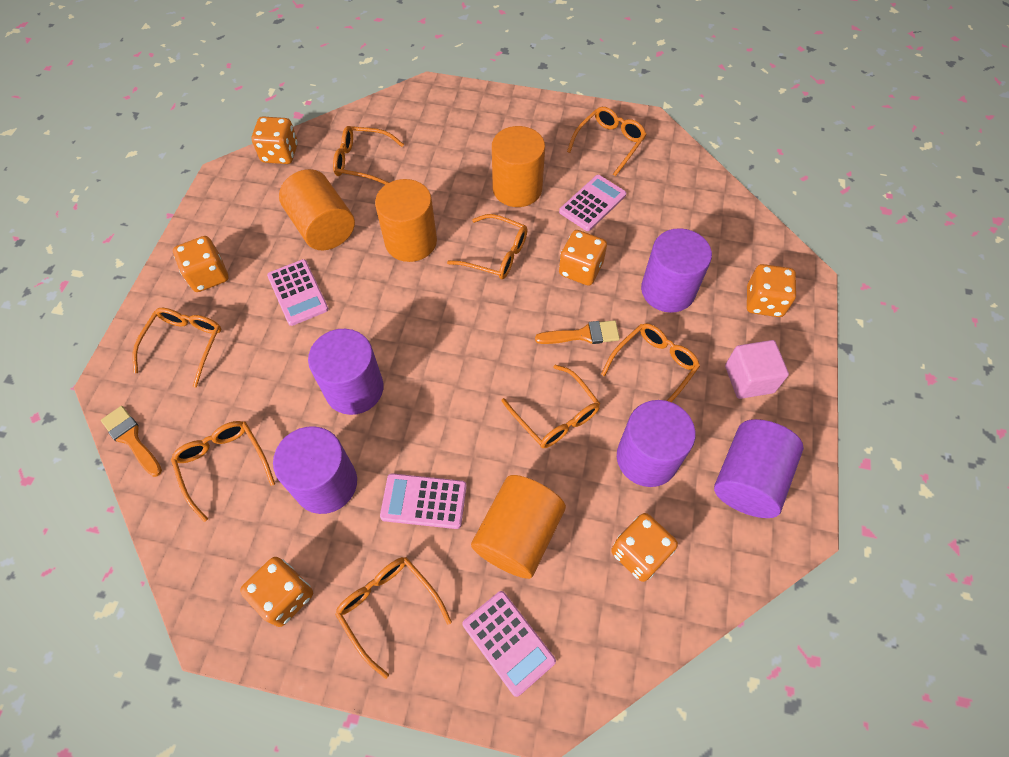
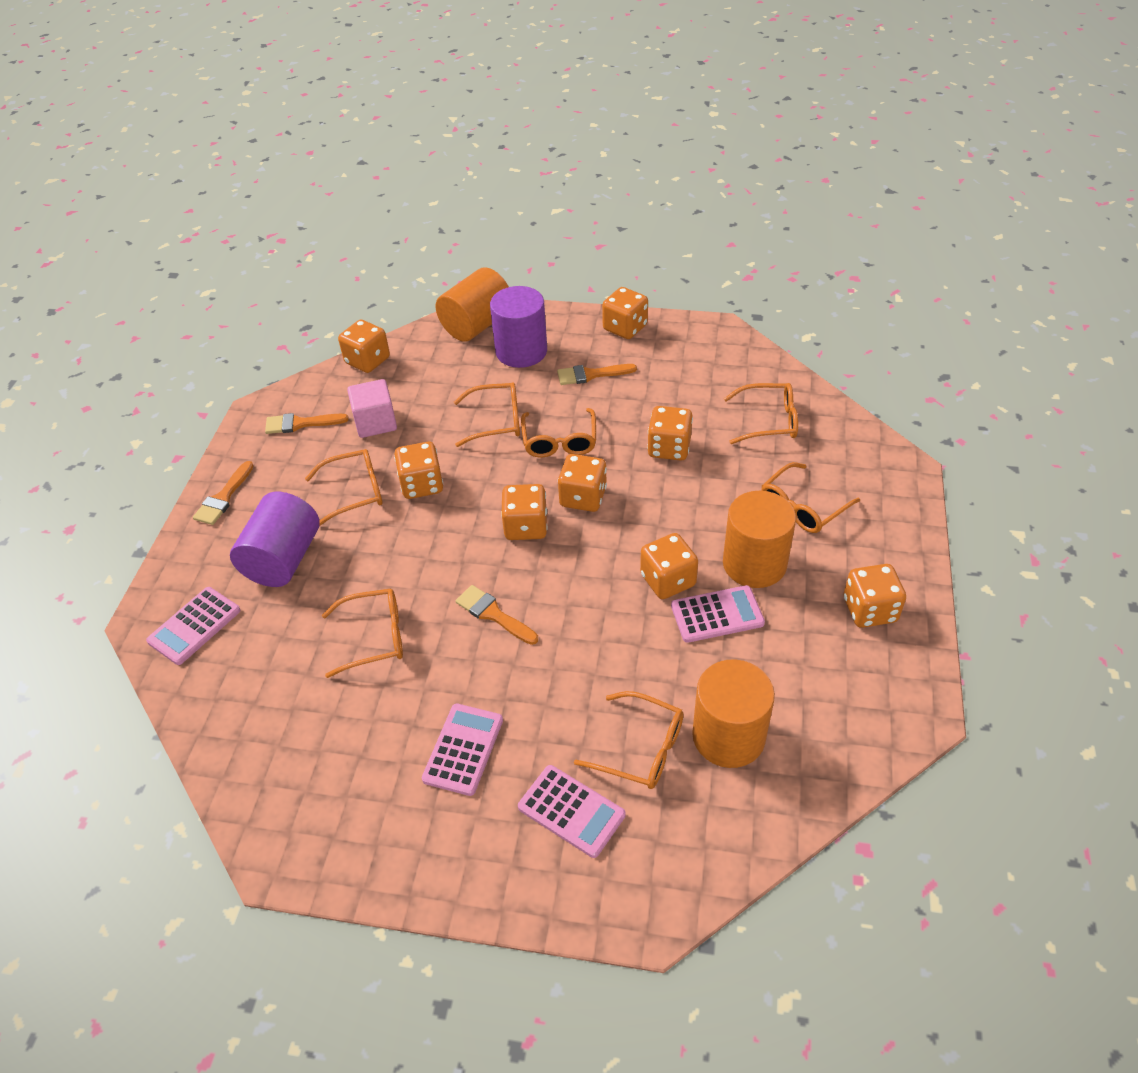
orange brush: [101,406,162,477] [535,320,620,344] = 2 -> [193,461,254,525] [265,413,349,434] [455,585,538,645] [557,364,637,385] = 4
orange cylinder: [279,169,355,250] [375,179,437,262] [471,475,566,579] [492,126,545,207] = 4 -> [436,267,509,342] [692,659,775,768] [723,491,796,588] = 3
orange dice: [173,236,229,292] [240,557,313,627] [252,116,298,164] [559,230,607,286] [611,513,678,582] [747,264,796,317] = 6 -> [338,320,390,373] [394,442,443,499] [501,484,548,540] [558,454,607,512] [602,287,648,339] [640,533,698,599] [647,406,693,461] [844,564,906,628] = 8
orange glasses: [132,308,221,388] [171,421,275,522] [333,126,404,185] [335,557,452,679] [447,214,528,279] [502,365,601,448] [567,107,647,176] [601,323,700,402] = 8 -> [305,449,383,526] [322,589,403,678] [454,382,520,447] [521,408,596,458] [574,691,684,789] [724,383,798,444] [761,462,860,533] = 7
purple cylinder: [273,426,357,514] [308,329,384,415] [617,400,696,487] [641,228,712,313] [714,419,804,518] = 5 -> [230,492,320,587] [490,286,547,368] = 2

